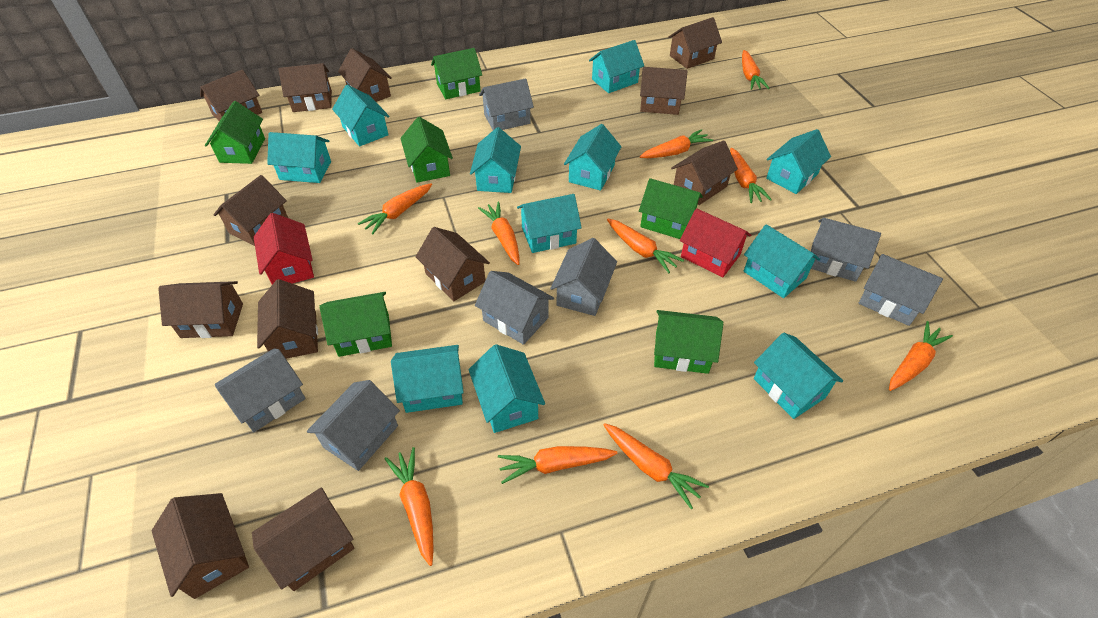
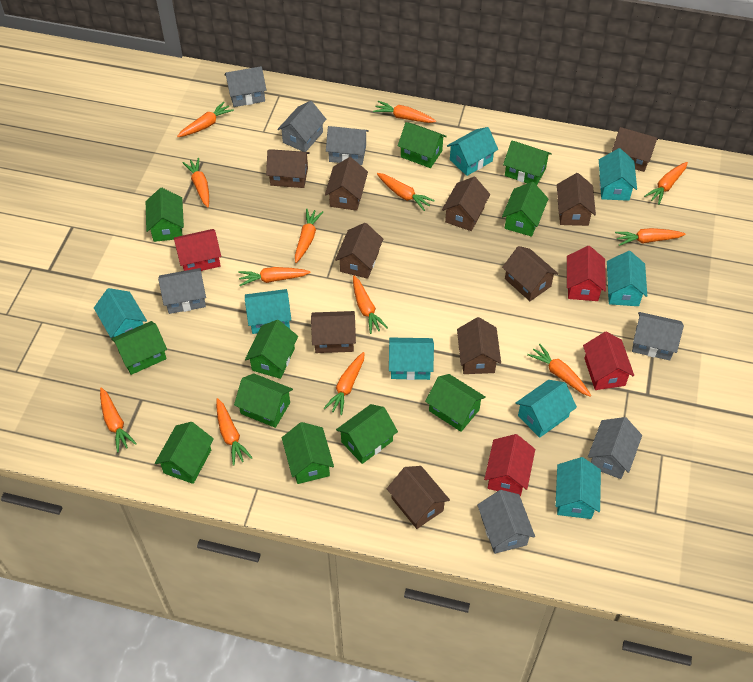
brown house: [152,493,249,599] [158,281,243,338] [200,70,262,121] [213,175,288,246] [252,487,355,591] [257,279,318,359] [278,63,332,112] [338,48,392,102] [416,227,490,301] [640,67,688,115] [668,17,722,69] [671,140,738,205] = 12 -> [266,149,310,188] [311,311,356,353] [325,157,368,211] [335,223,383,279] [387,466,450,529] [442,177,490,231] [457,317,501,374] [502,246,558,301] [557,173,596,226] [612,127,658,172] = 10
green house: [205,101,265,164] [320,292,392,357] [400,117,453,183] [431,48,482,99] [639,178,703,239] [654,310,723,374] = 6 -> [111,321,167,375] [146,188,184,242] [155,422,214,484] [234,373,293,428] [245,320,298,379] [282,422,334,484] [336,404,398,464] [398,122,447,168] [425,374,486,432] [502,182,548,237] [503,141,552,185] = 11
orange carrot: [358,183,432,234] [385,447,434,566] [478,202,519,265] [498,446,617,484] [604,423,709,509] [607,219,684,273] [640,129,713,158] [730,148,772,203] [742,50,769,90] [889,321,953,391] = 10 -> [100,387,137,452] [177,102,234,137] [182,158,209,208] [216,398,252,466] [238,267,311,286] [295,209,323,263] [323,352,365,415] [353,276,388,334] [373,101,436,123] [377,173,435,211] [527,344,591,397] [615,228,686,246] [644,162,688,205] = 13
red house: [254,213,314,284] [680,208,751,277] = 2 -> [174,229,221,271] [484,434,535,496] [567,246,606,301] [583,332,634,390] = 4
turquoise house: [267,132,331,183] [332,85,390,147] [391,345,464,413] [469,344,545,433] [470,127,521,193] [517,194,582,253] [564,124,621,191] [589,40,644,93] [744,224,820,298] [754,333,843,419] [766,129,831,194] = 11 -> [94,288,147,338] [245,289,291,334] [389,338,434,380] [447,127,498,176] [516,380,577,438] [556,457,601,519] [599,148,637,201] [607,251,647,306] = 8

